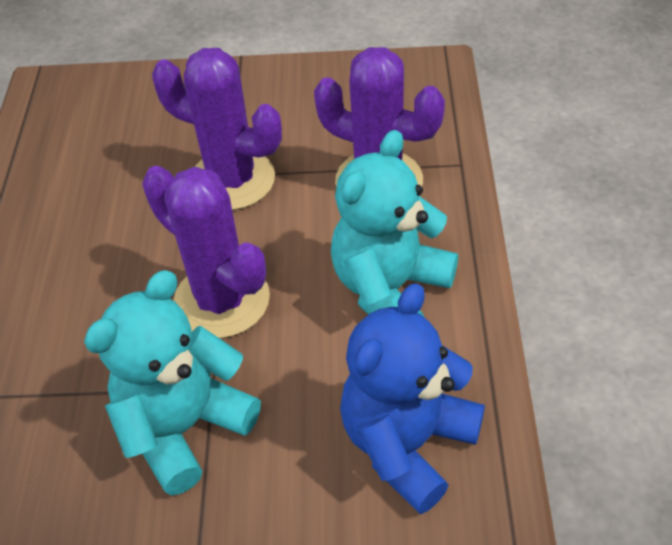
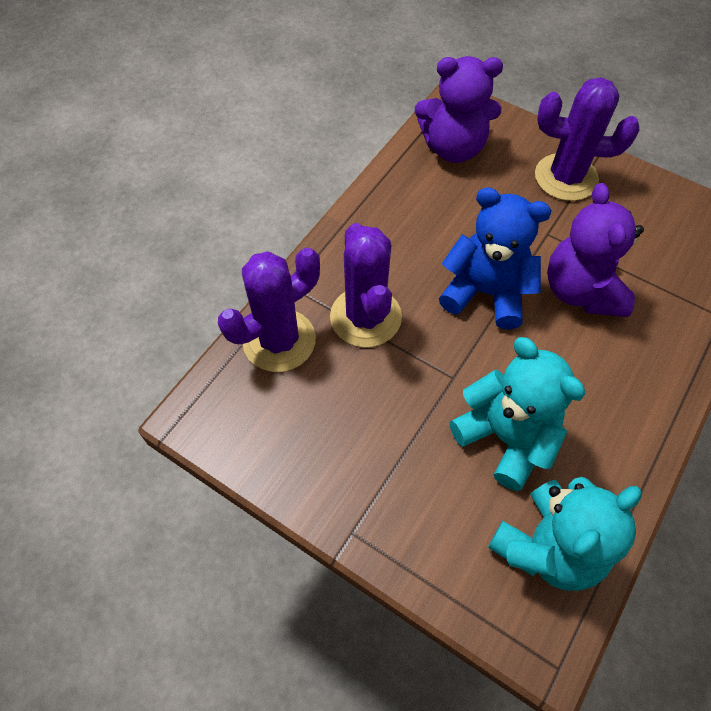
purple teddy bear: none = 0 -> [415,56,503,163] [547,183,644,317] = 2

